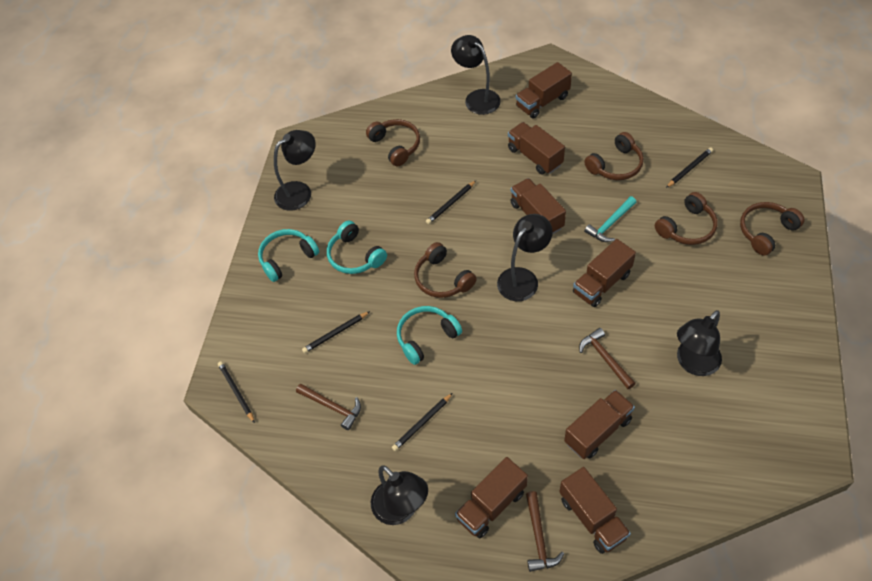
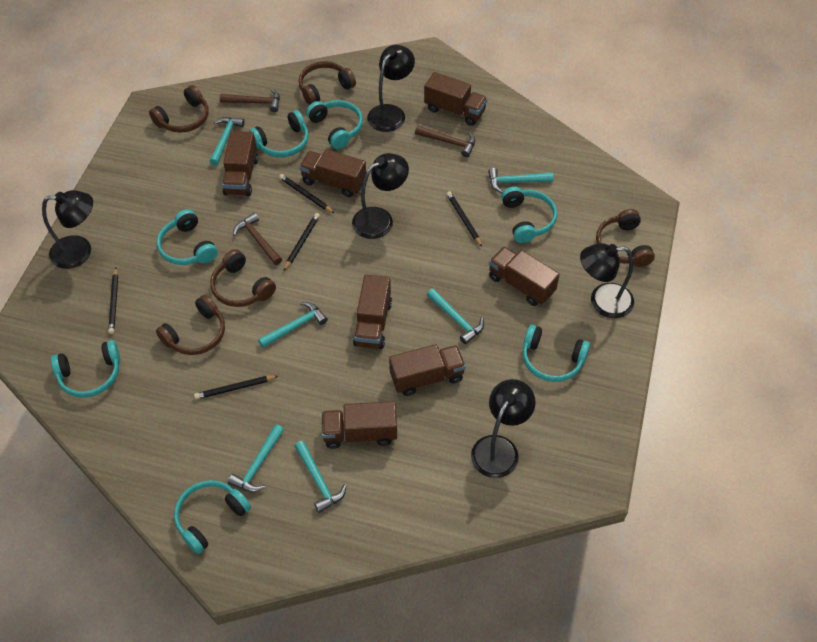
turquoise hammer: [584,196,636,242] = 1 -> [209,117,245,165] [228,424,284,492] [258,302,328,348] [294,441,346,513] [427,288,484,344] [488,168,553,193] = 6
turquoise headphones: [258,229,319,282] [327,220,387,274] [397,306,462,365] = 3 -> [51,340,120,398] [157,209,218,265] [174,480,251,554] [249,110,309,157] [306,100,363,149] [501,186,557,243] [523,325,590,382] = 7

